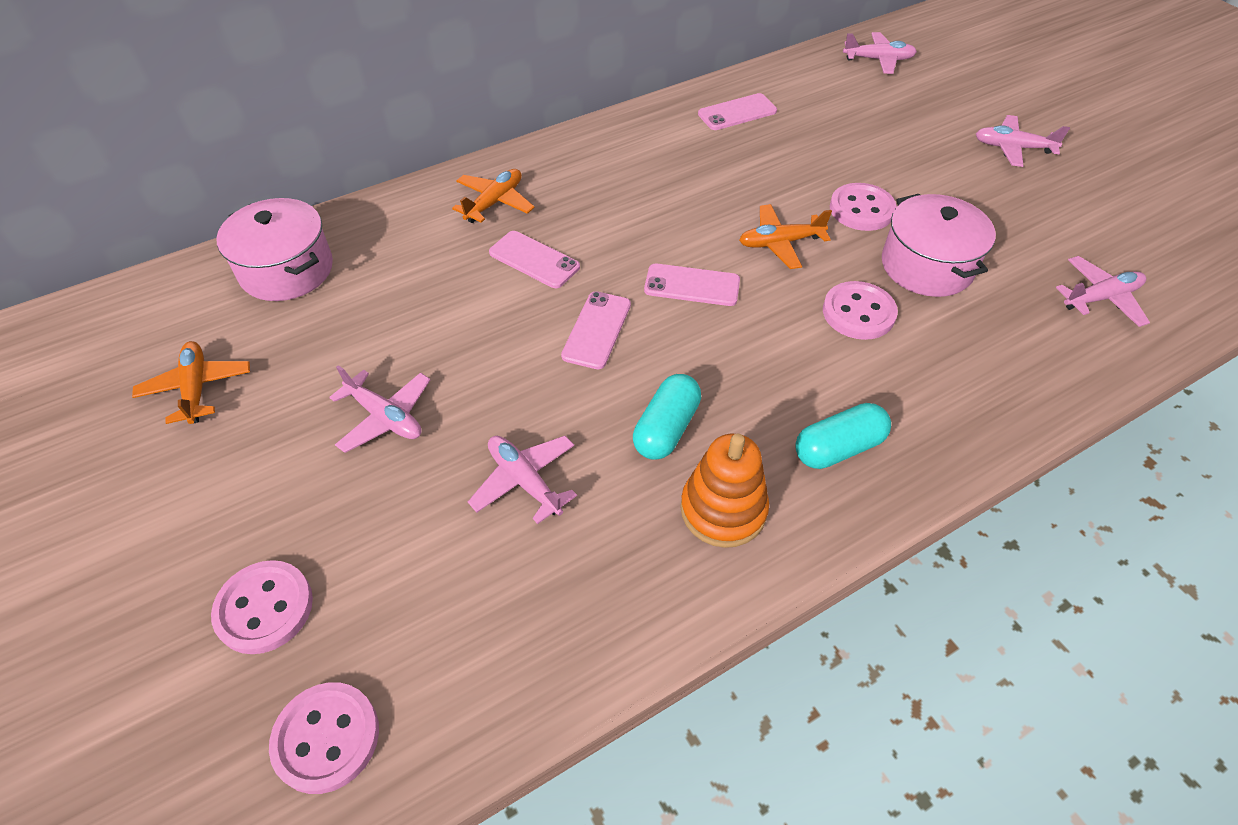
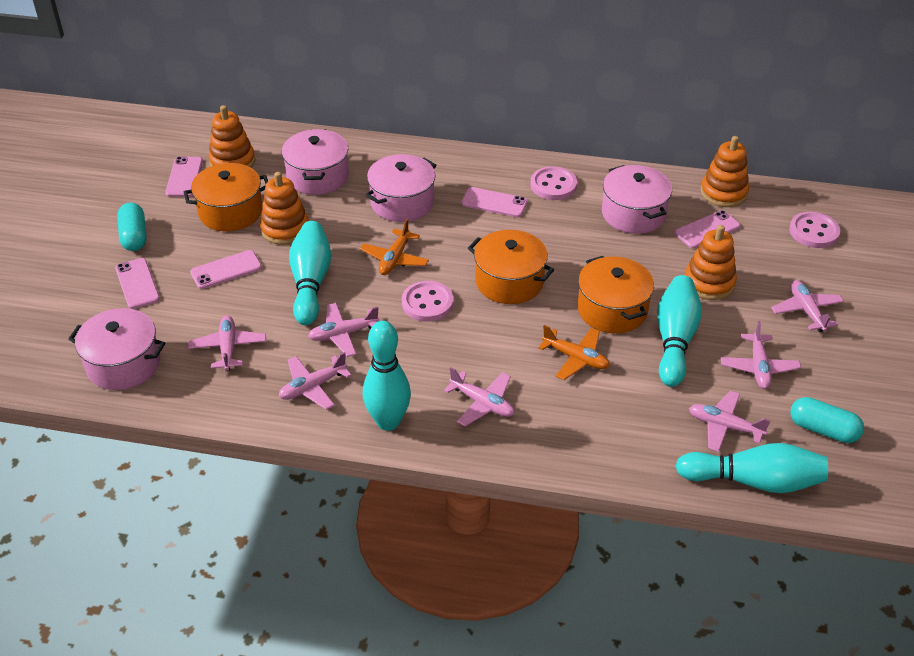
orange plane: [132,341,250,424] [452,169,535,223] [739,204,832,269] = 3 -> [360,219,429,275] [538,325,610,380] = 2
orange pot: none = 0 -> [184,163,268,231] [468,230,554,304] [578,256,654,334] = 3
orange stacking toy: [680,434,769,548] = 1 -> [208,105,255,167] [260,172,309,245] [685,225,737,300] [701,136,749,207] = 4
pink button: [211,560,313,654] [269,682,379,794] [823,281,898,340] [830,183,897,231] = 4 -> [402,281,453,322] [531,166,577,200] [789,212,840,248] = 3
pink phone: [489,231,580,288] [561,291,631,369] [644,263,740,306] [698,93,777,130] = 4 -> [115,258,160,309] [165,157,203,197] [190,250,262,289] [461,187,528,217] [675,210,740,248] = 5
pink plane: [329,365,430,453] [468,436,577,524] [843,32,917,74] [976,115,1070,167] [1056,256,1150,327] = 5 -> [188,315,266,371] [279,352,352,410] [308,303,380,357] [444,367,514,427] [689,391,771,452] [721,321,801,389] [771,280,844,332] = 7
pink pot: [216,198,333,301] [882,194,996,297] = 2 -> [68,308,165,390] [282,129,349,195] [365,154,437,222] [602,165,672,234] = 4
turquoise bowling pin: none = 0 -> [289,221,331,325] [363,321,411,431] [657,275,702,387] [676,443,828,493] = 4

